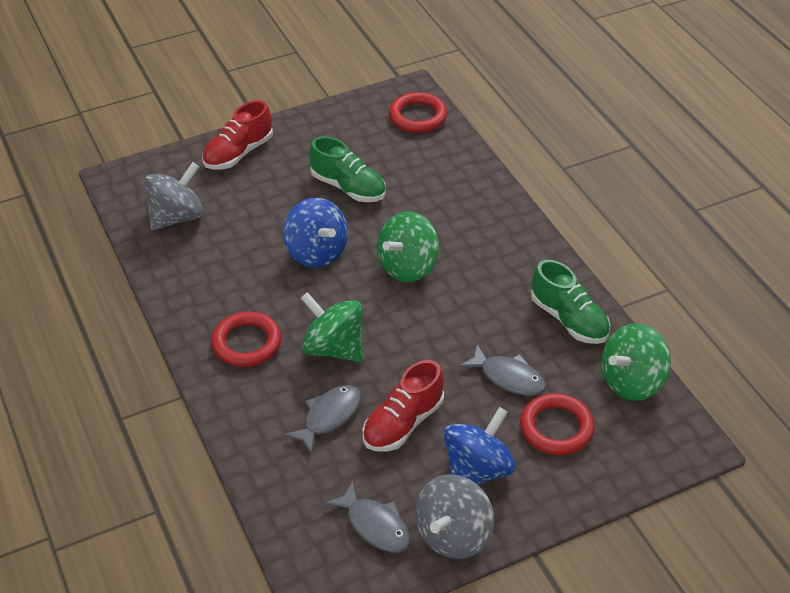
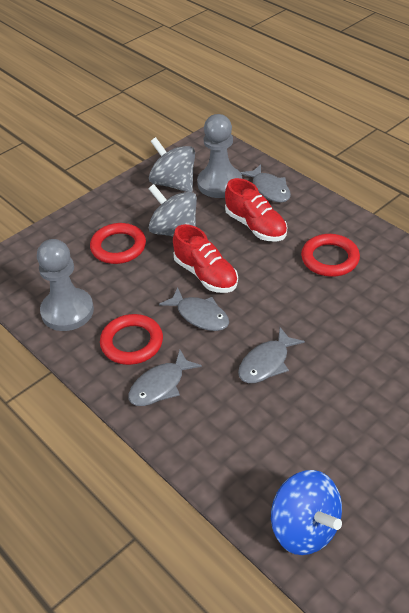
blue spinning top: [283,198,348,268] [444,407,516,484] = 2 -> [271,470,342,555] = 1
green shoe: [309,136,386,202] [531,260,610,344] = 2 -> none = 0
green spinning top: [301,292,363,362] [377,211,439,282] [601,323,671,401] = 3 -> none = 0
grey fish: [284,385,361,454] [325,481,410,552] [459,345,546,396] = 3 -> [128,350,202,406] [159,287,229,331] [238,327,305,383] [240,164,291,203] = 4
grey pawn: none = 0 -> [37,239,94,331] [197,114,242,198] = 2

